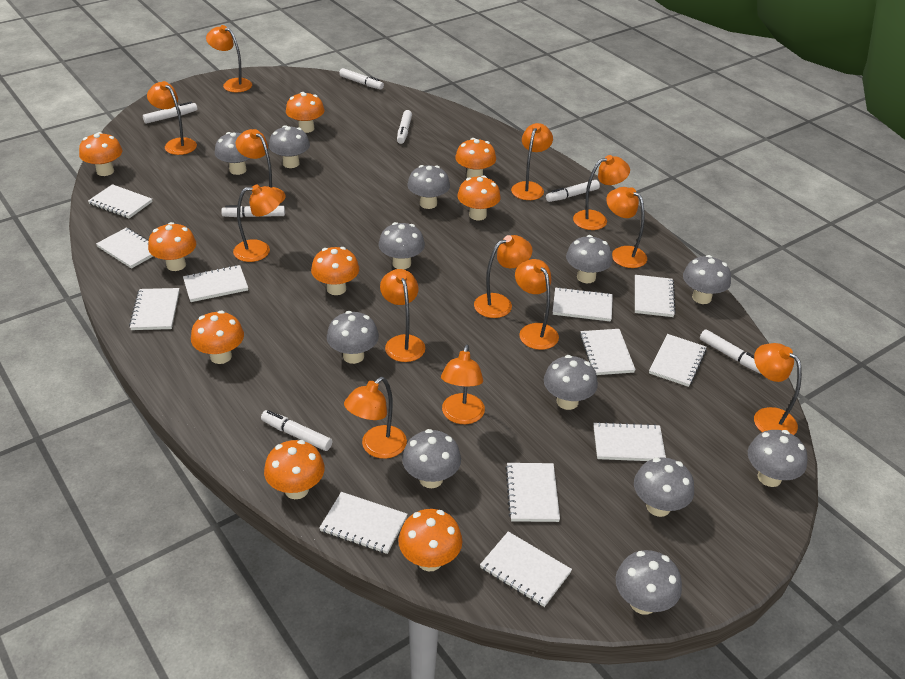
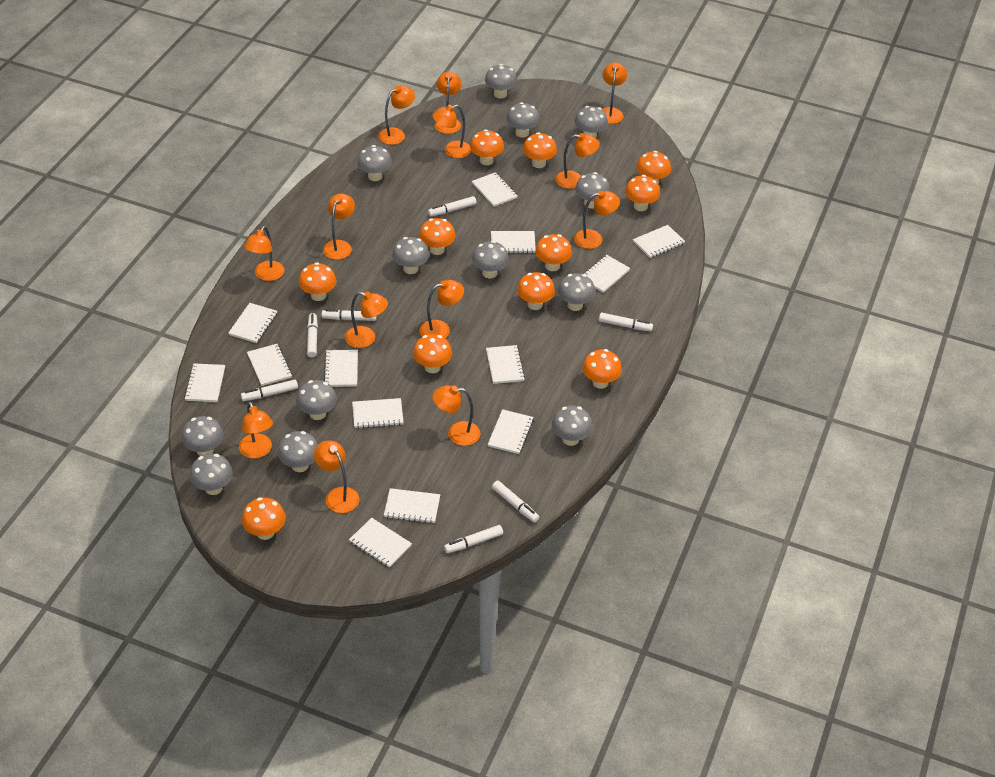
grey mushroom: [215,132,250,175] [269,125,310,168] [327,311,379,364] [379,222,425,269] [402,429,461,488] [407,165,450,209] [544,355,598,410] [566,235,613,283] [616,550,682,615] [634,458,694,517] [683,255,731,304] [748,430,808,487] = 12 -> [182,416,224,456] [190,453,233,495] [278,431,318,472] [296,380,337,420] [357,145,392,181] [392,237,429,274] [472,241,509,278] [485,64,517,99] [506,102,540,138] [552,406,593,446] [558,273,595,311] [574,106,608,138] [575,172,610,209] = 13
orange mushroom: [79,132,122,176] [148,222,196,271] [191,311,244,364] [264,440,325,499] [286,92,324,133] [311,247,359,295] [398,509,462,571] [455,138,496,178] [457,175,501,220] = 9 -> [242,497,286,540] [299,262,336,301] [413,334,452,373] [419,218,456,255] [470,129,504,165] [517,272,555,310] [523,132,557,168] [535,234,572,271] [582,349,622,389] [625,175,660,211] [637,151,671,184] = 11
white notebook: [88,184,152,218] [96,228,153,269] [129,288,180,330] [183,265,248,302] [319,492,408,554] [480,531,572,607] [505,463,560,522] [553,287,613,322] [580,329,636,375] [593,422,666,461] [635,275,676,317] [649,334,707,387] = 12 -> [184,363,225,402] [228,303,277,343] [247,344,292,386] [324,350,358,387] [349,518,412,568] [352,398,404,428] [384,488,440,523] [472,172,518,207] [486,345,525,384] [488,409,534,454] [491,231,536,253] [584,255,630,293] [633,225,685,258] = 13

